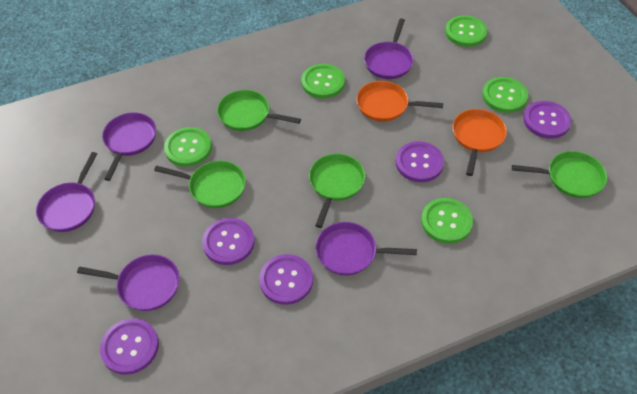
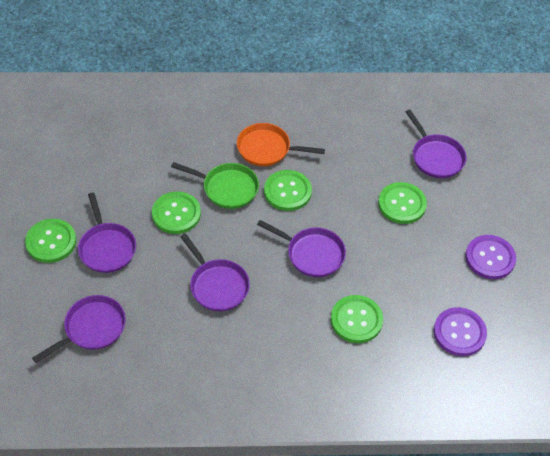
green pan: [154,161,246,208] [217,90,301,131] [309,154,365,228] [512,151,607,198] = 4 -> [171,162,259,209] = 1
orange pan: [356,81,443,122] [452,109,507,176] = 2 -> [237,123,325,166] = 1
purple button: [100,318,159,375] [202,218,255,265] [259,254,313,305] [396,141,444,182] [523,101,572,139] = 5 -> [434,307,487,356] [465,235,516,279] = 2

